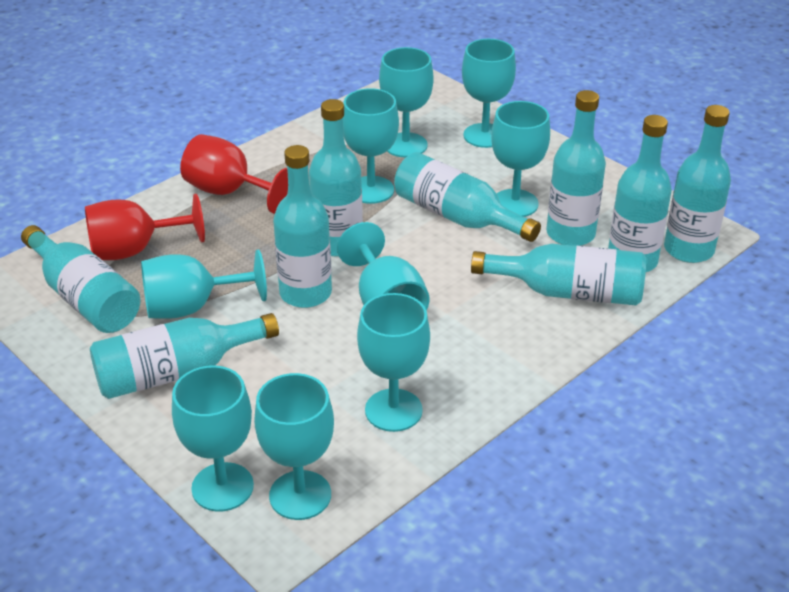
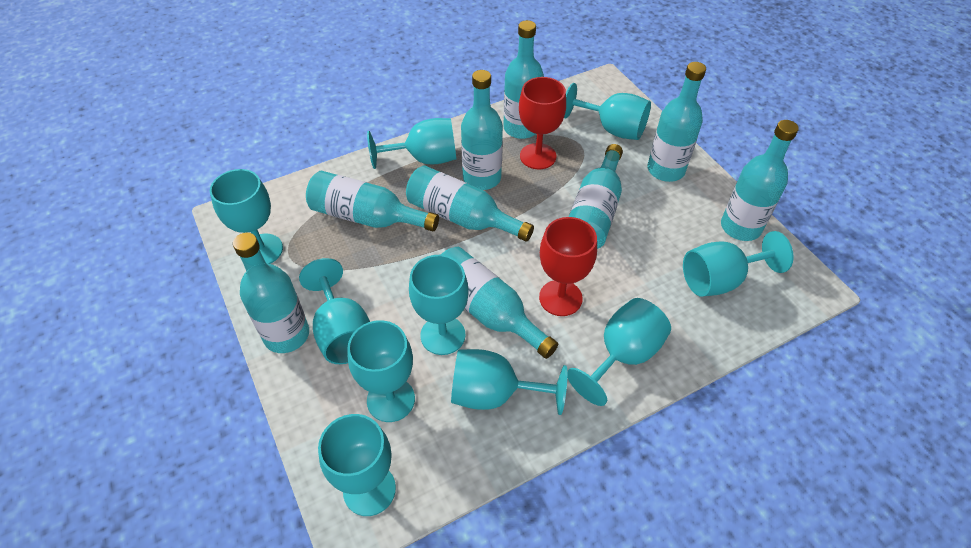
turquoise goblet: [141,250,267,319] [172,365,254,512] [254,373,334,520] [337,222,429,311] [343,88,399,204] [357,293,430,432] [379,47,434,158] [462,39,516,148] [491,101,550,217] = 9 -> [210,169,283,264] [299,258,370,364] [318,414,396,516] [347,320,415,422] [367,118,456,169] [409,255,469,355] [451,349,567,415] [564,83,651,140] [567,298,671,406] [683,231,794,297] = 10

